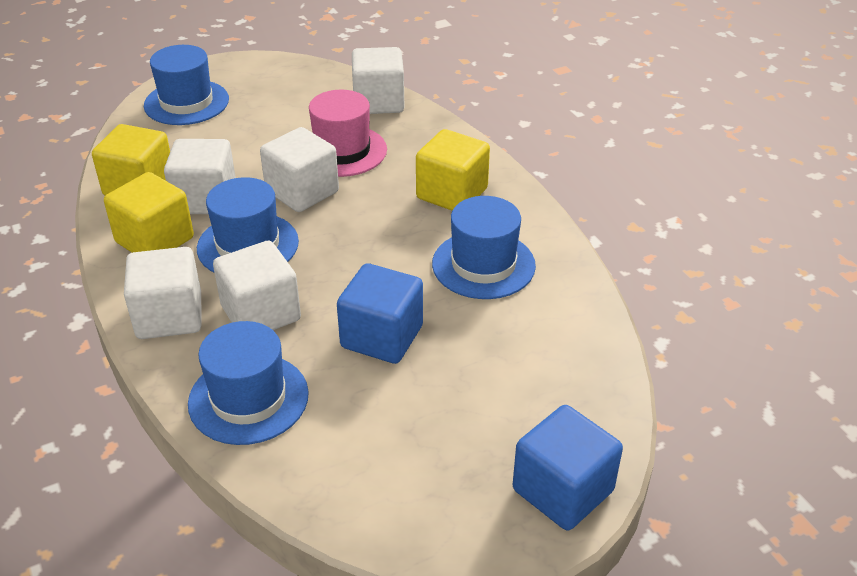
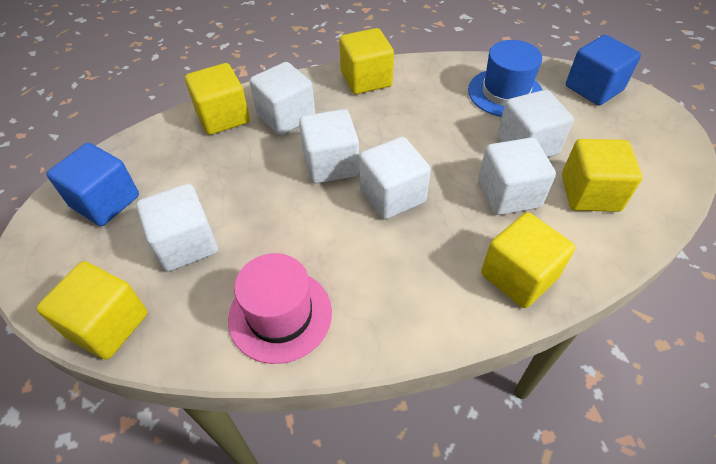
blue hat: [144,45,229,125] [188,321,309,445] [197,177,299,272] [432,196,536,299] = 4 -> [468,40,543,117] = 1
white cube: [124,247,202,339] [164,139,236,214] [213,241,301,330] [260,127,339,212] [352,47,404,114] = 5 -> [136,183,218,271] [250,62,315,135] [299,109,359,184] [359,137,431,219] [478,138,556,215] [497,90,574,157] = 6
yellow cube: [92,124,170,196] [104,172,194,252] [416,129,490,211] = 3 -> [36,261,148,360] [185,63,250,135] [339,28,394,94] [481,212,575,308] [562,139,642,212] = 5

